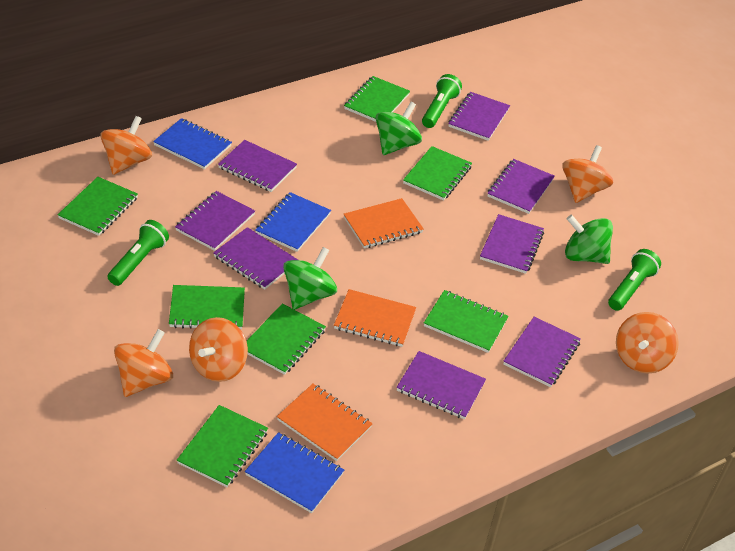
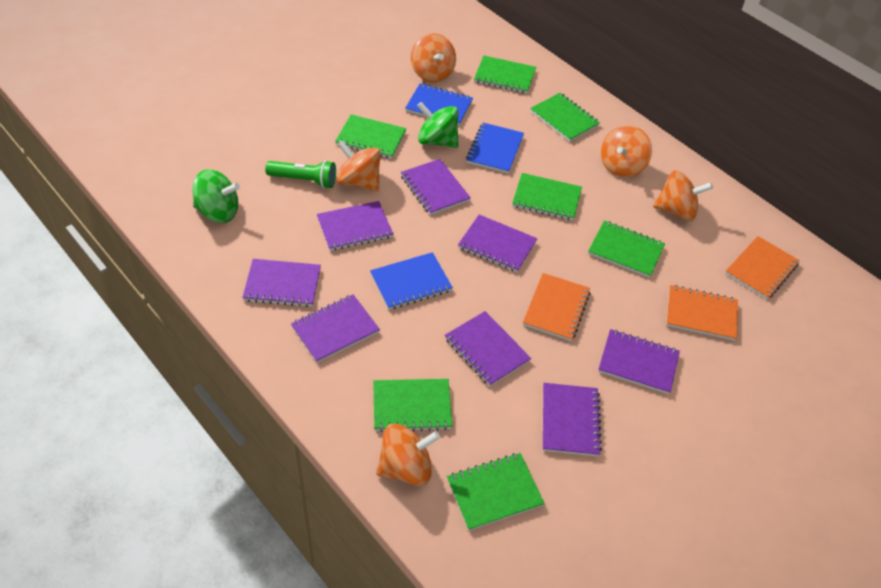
green flashlight: [107,220,169,286] [422,74,462,128] [608,249,661,311] = 3 -> [265,160,336,188] = 1
green spinning top: [283,247,337,310] [376,102,422,155] [565,215,613,264] = 3 -> [192,169,240,223] [417,102,459,148] = 2

